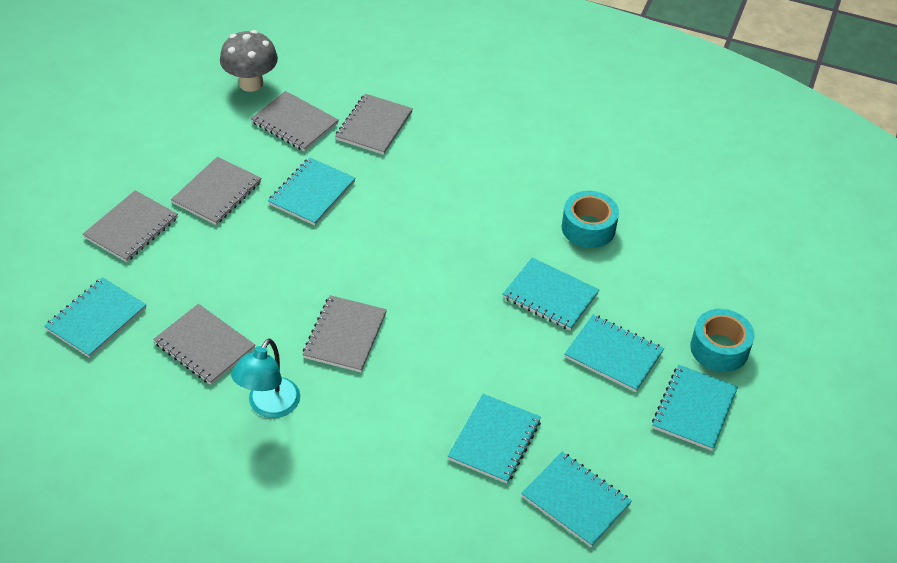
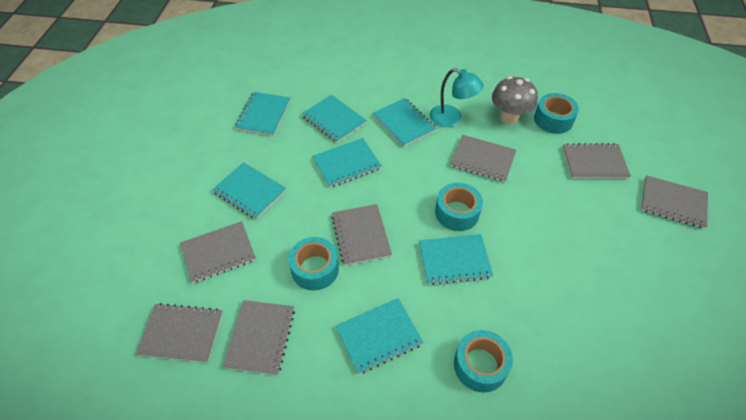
grey notebook: [83,190,178,262] [153,304,255,385] [171,157,261,225] [251,91,339,151] [303,295,387,372] [335,94,413,155] = 6 -> [136,303,223,363] [180,221,256,283] [223,300,295,375] [331,204,392,266] [450,135,516,182] [563,143,631,179] [641,175,708,229] = 7
turquoise tape: [561,191,619,248] [690,309,754,372] = 2 -> [289,237,339,291] [435,183,483,231] [454,330,513,393] [534,93,579,134] = 4

